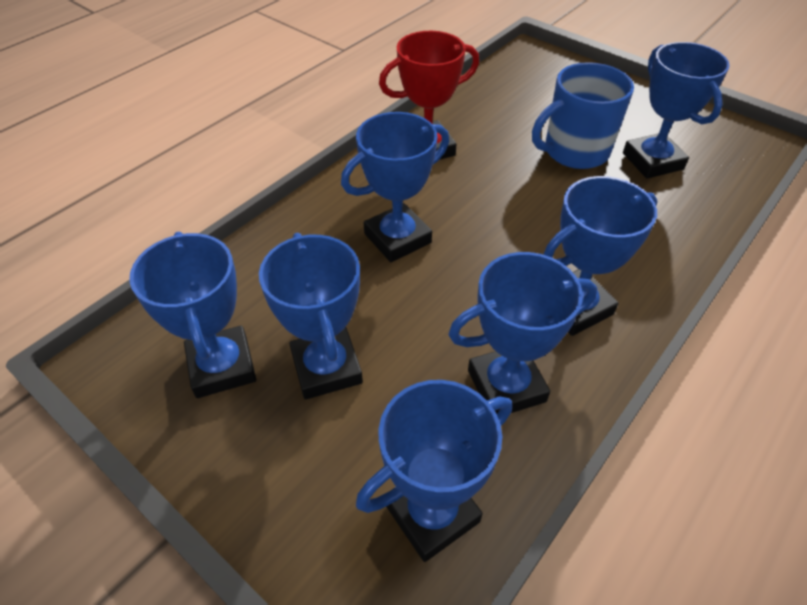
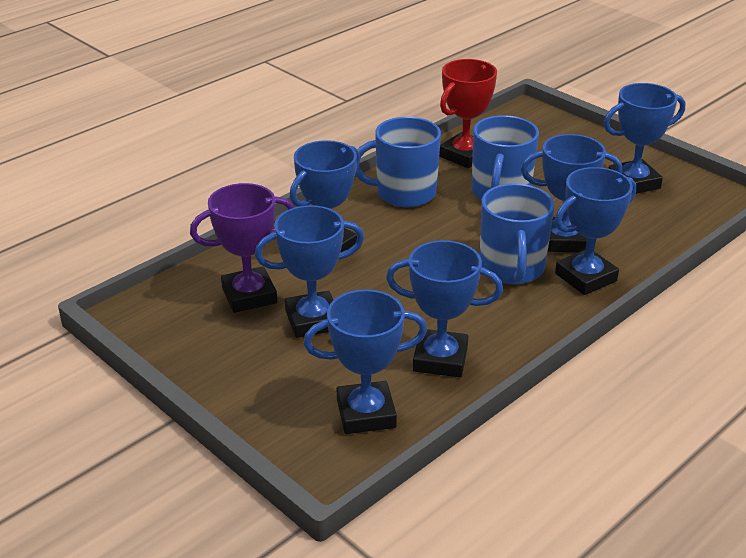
blue mug: [532,62,634,169] = 1 -> [355,117,441,207] [472,115,539,200] [480,183,554,284] = 3
purple trophy: none = 0 -> [190,183,294,313] = 1

